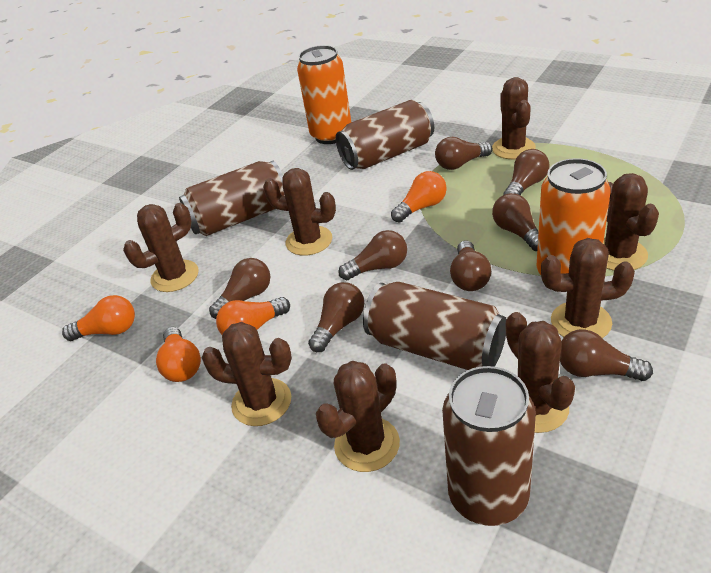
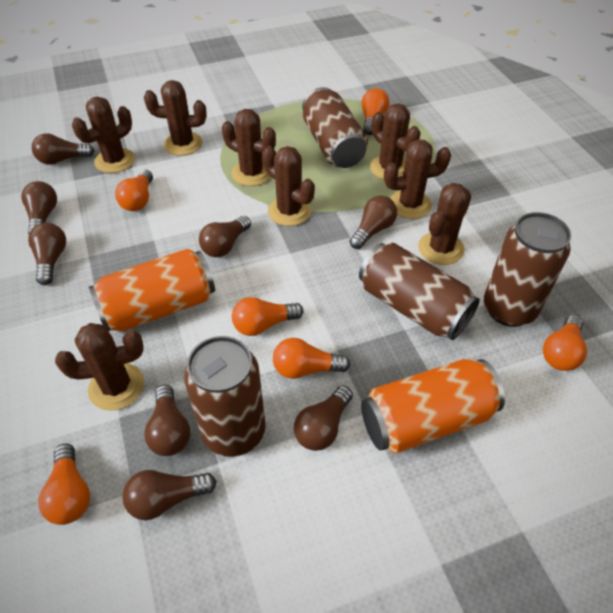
orange light bulb: [62,295,135,341] [156,327,201,382] [216,297,290,335] [391,171,447,222] = 4 -> [38,444,90,525] [115,170,153,211] [232,297,304,336] [273,338,351,379] [361,88,390,135] [543,315,587,371] = 6

